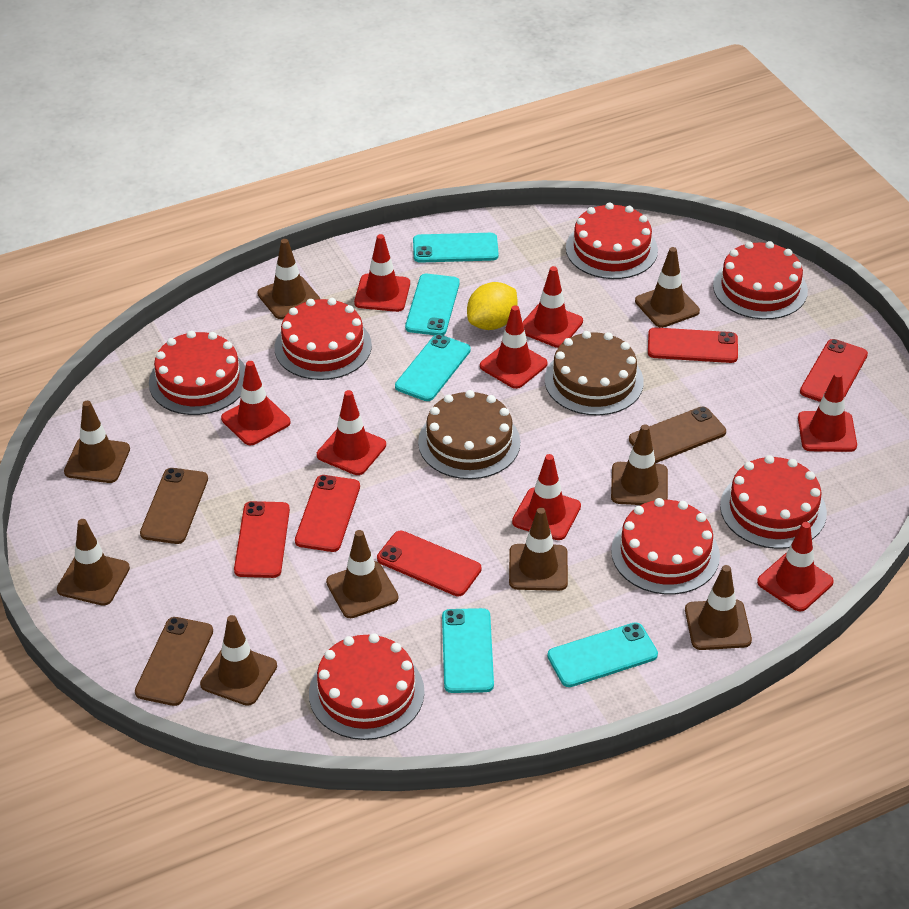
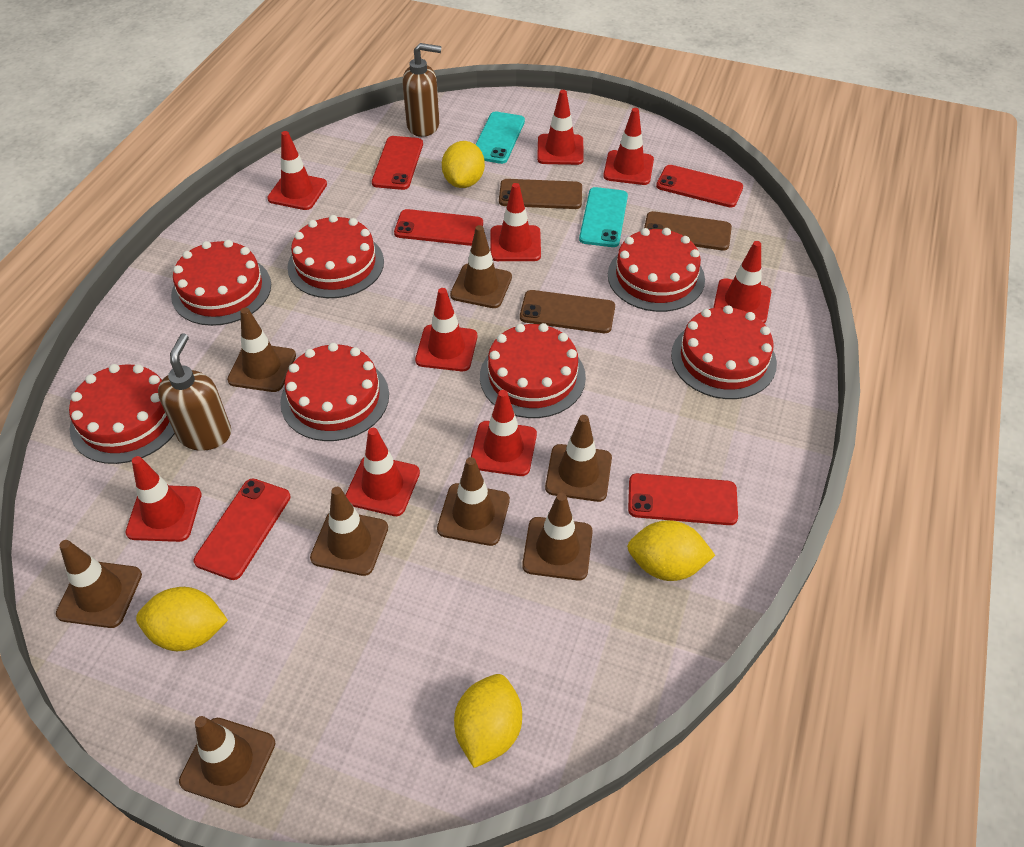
brown cake: [418,390,520,479] [545,331,644,416] = 2 -> none = 0
brown soap dispenser: none = 0 -> [158,333,231,451] [403,43,441,137] = 2
brown traffic cone: [57,519,130,606] [64,401,130,483] [200,615,277,706] [257,239,320,319] [326,530,398,618] [509,508,568,591] [611,424,668,505] [635,247,700,328] [685,565,752,650] = 9 -> [56,540,142,628] [179,716,275,808] [227,307,296,392] [310,487,388,576] [437,457,510,546] [450,225,512,308] [522,493,593,581] [545,415,612,502] = 8
red traffic cone: [221,361,291,445] [317,390,386,475] [354,234,410,312] [480,305,548,389] [512,454,581,540] [522,266,583,348] [757,522,834,612] [798,372,857,452] = 8 -> [125,456,202,542] [267,131,327,210] [346,428,420,516] [415,288,477,371] [471,390,537,476] [490,183,541,261] [537,90,584,165] [603,108,654,185] [713,241,771,323] = 9
turquoise phone: [395,334,471,401] [405,274,460,335] [413,233,499,263] [442,608,494,693] [547,622,658,687] = 5 -> [475,112,525,164] [579,187,628,247] = 2
yellow lemon: [467,282,517,330] = 1 -> [136,587,228,651] [442,141,485,188] [454,674,522,768] [627,520,715,581] = 4

